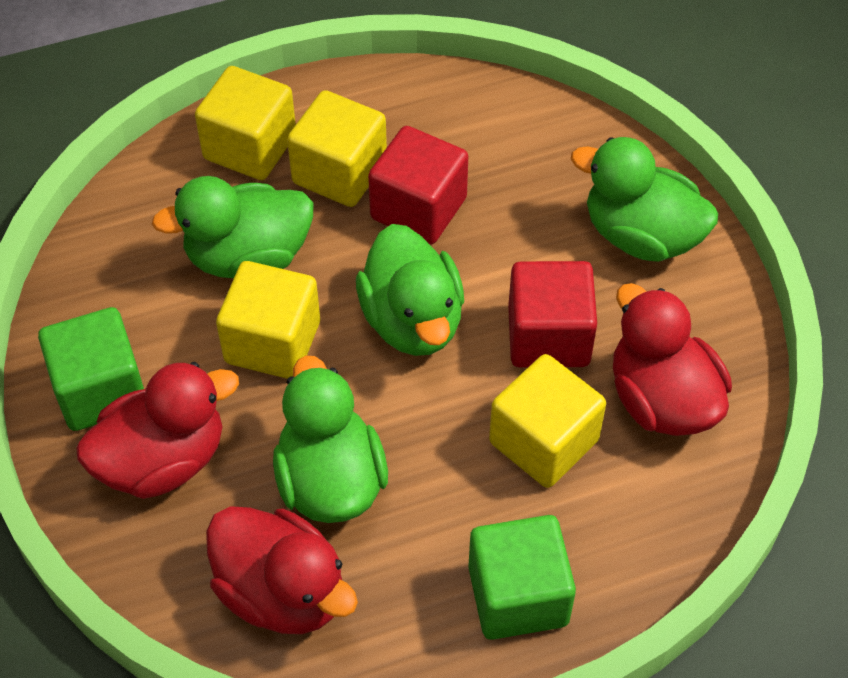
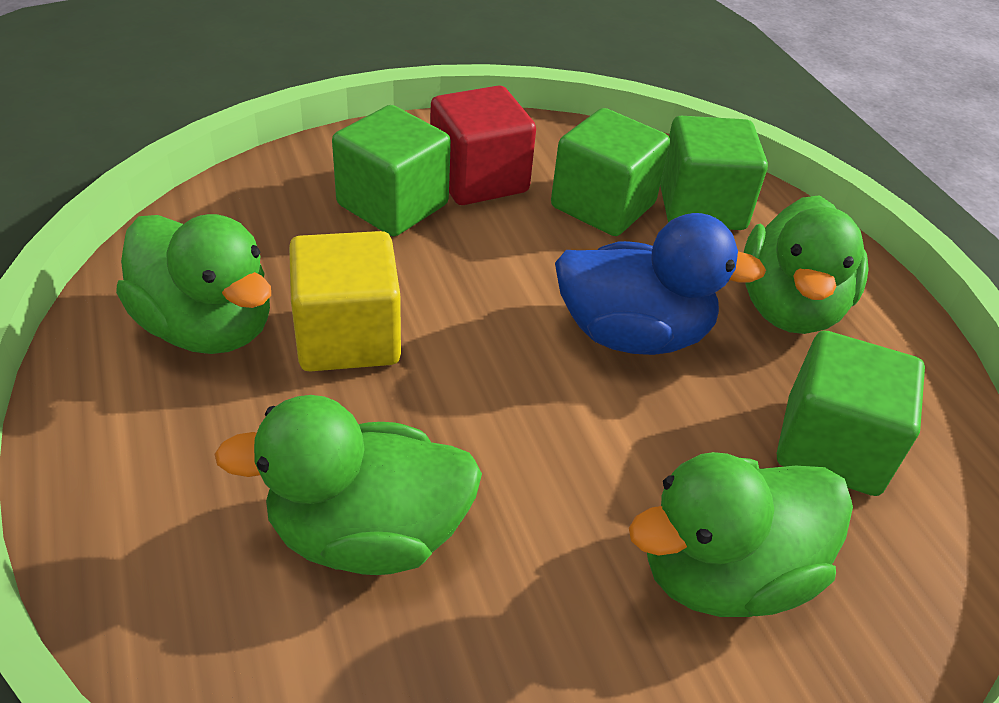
blue duck: none = 0 -> [555,213,766,355] = 1
green cube: [38,307,144,431] [468,515,576,640] = 2 -> [332,105,451,237] [551,108,670,236] [660,116,768,230] [777,331,925,496] = 4
red cube: [368,126,468,244] [508,261,597,368] = 2 -> [430,85,536,205] = 1
red duck: [77,362,239,499] [206,506,358,634] [613,283,732,436] = 3 -> none = 0
yellow cube: [195,66,296,180] [216,261,320,379] [287,90,387,207] [489,354,606,488] = 4 -> [289,231,401,371] = 1

